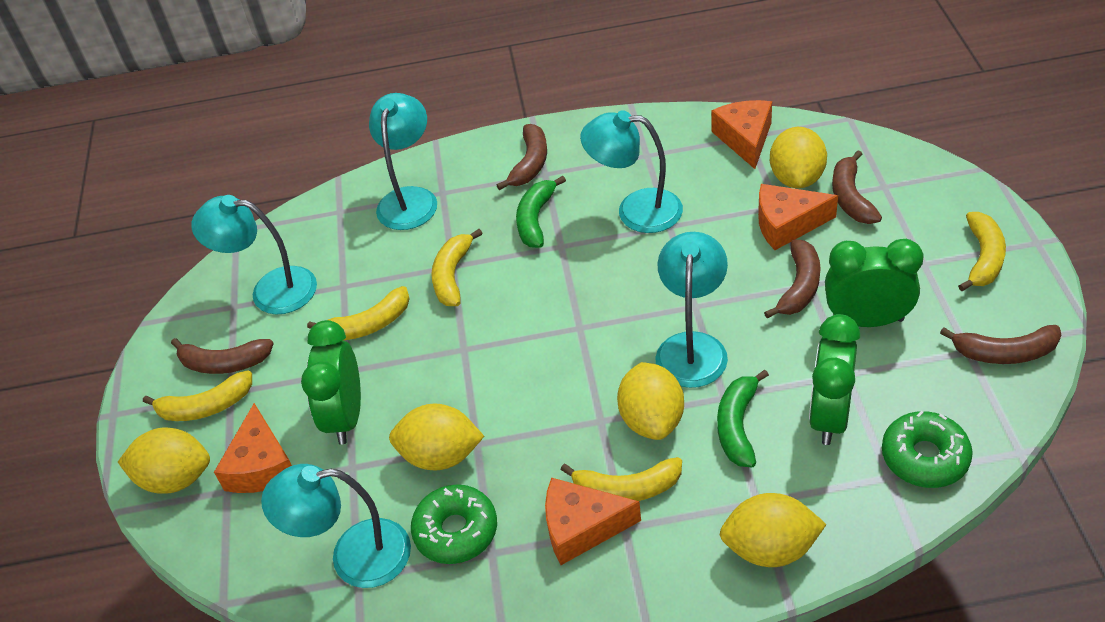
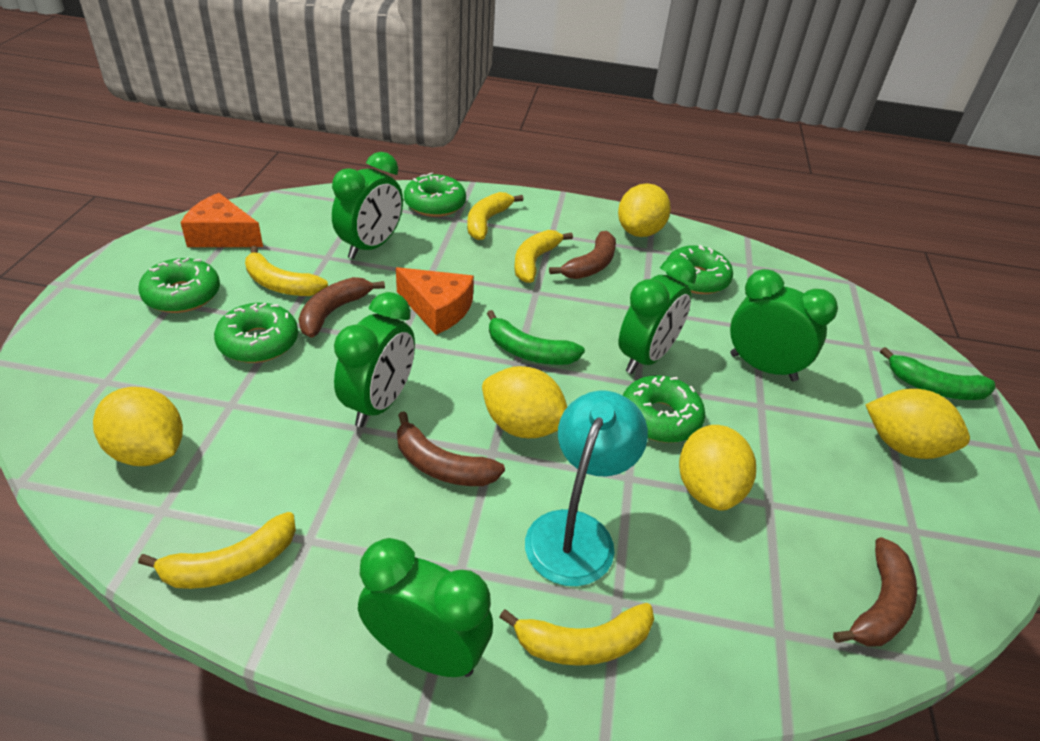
brown banana: [171,338,274,374] [497,124,547,190] [764,239,821,318] [832,150,882,224] [940,325,1061,364] = 5 -> [299,277,385,338] [397,411,505,486] [549,231,616,279] [833,537,917,647] = 4
green clock: [301,320,361,445] [809,314,860,445] [825,239,923,327] = 3 -> [332,152,403,259] [334,292,415,427] [358,538,493,677] [619,256,697,374] [730,269,838,381] = 5
green donut: [411,484,497,564] [882,411,973,488] = 2 -> [138,258,220,313] [214,303,298,363] [404,172,466,217] [623,375,705,443] [666,245,733,294] = 5
orange cheese: [214,403,292,493] [545,477,641,565] [711,100,772,169] [758,184,838,250] = 4 -> [181,193,263,247] [396,267,474,335] = 2
turquoise lamp: [191,195,317,314] [261,464,411,588] [369,93,437,230] [580,110,683,233] [655,232,728,388] = 5 -> [525,391,648,586] = 1

